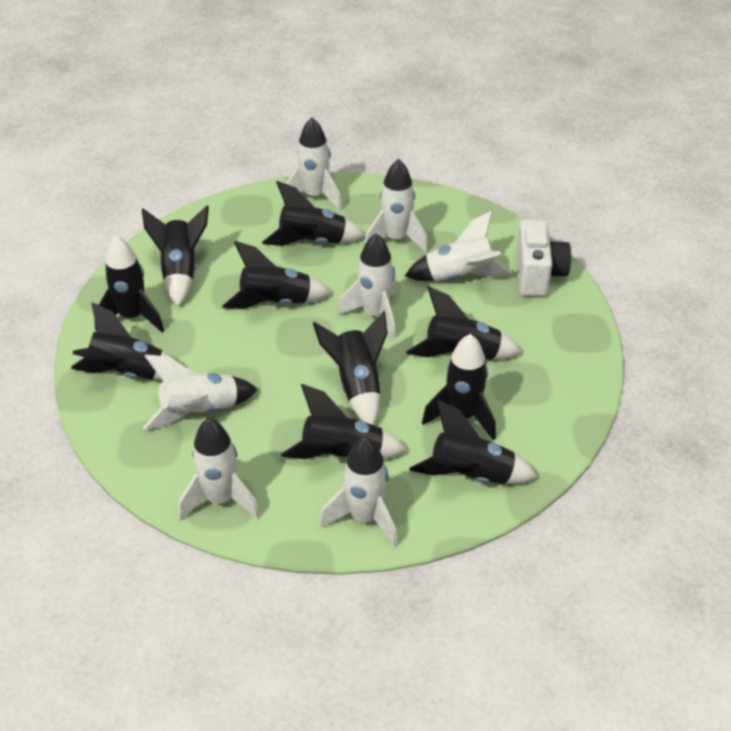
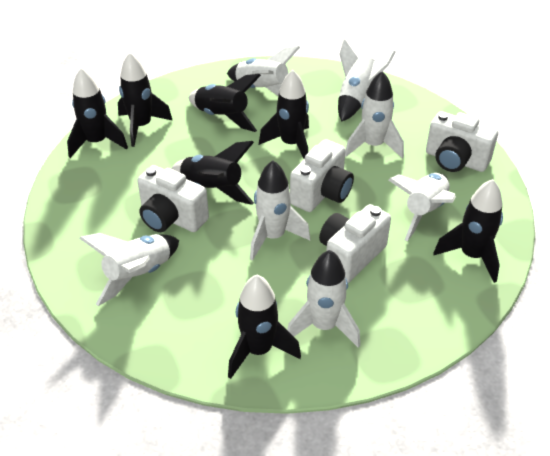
black rocket: [71,302,179,380] [94,235,164,332] [142,205,209,306] [222,241,331,309] [262,181,366,246] [281,384,407,459] [313,311,387,425] [406,287,522,360] [409,400,538,484] [422,334,496,440] = 10 -> [67,68,128,158] [118,52,172,147] [171,141,254,205] [189,74,261,132] [228,275,301,379] [259,70,309,159] [433,179,503,283] = 7
white camera: [516,219,571,297] = 1 -> [137,165,209,232] [290,139,354,212] [319,204,391,283] [426,111,498,172] = 4

